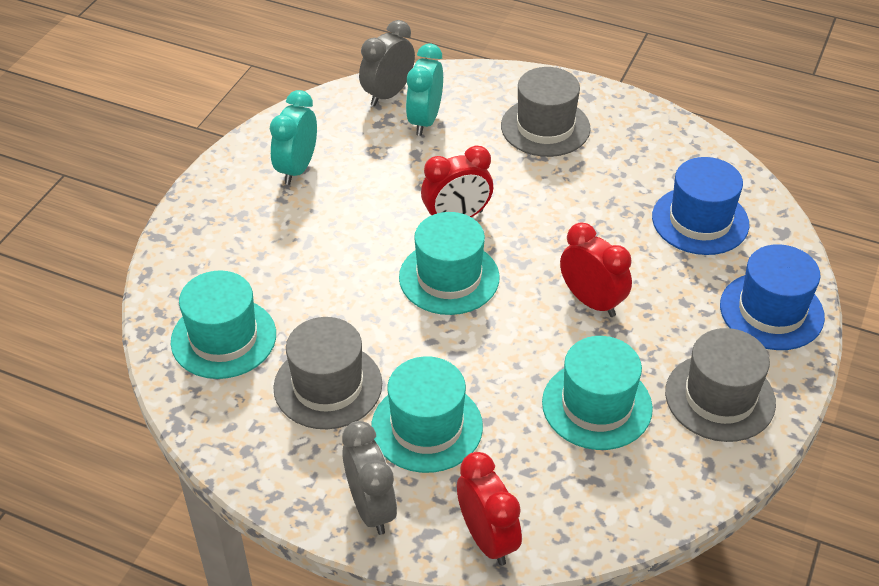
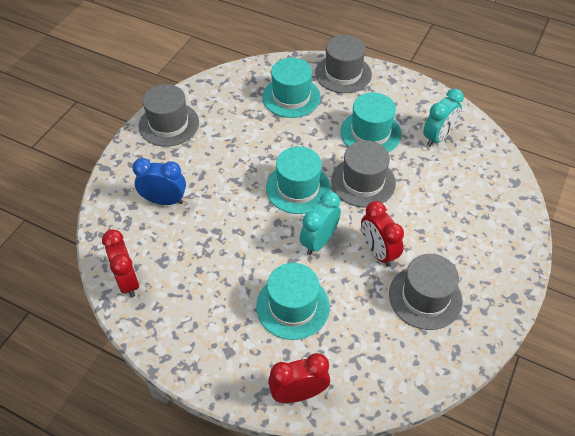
blue clock: none = 0 -> [132,158,186,205] = 1
blue hat: [652,157,749,255] [720,244,825,350] = 2 -> none = 0
grey clock: [342,421,397,535] [359,20,415,106] = 2 -> none = 0
grey hat: [274,317,382,429] [501,67,590,157] [665,328,776,442] = 3 -> [139,84,199,147] [315,35,372,93] [331,140,396,207] [389,254,462,330] = 4

